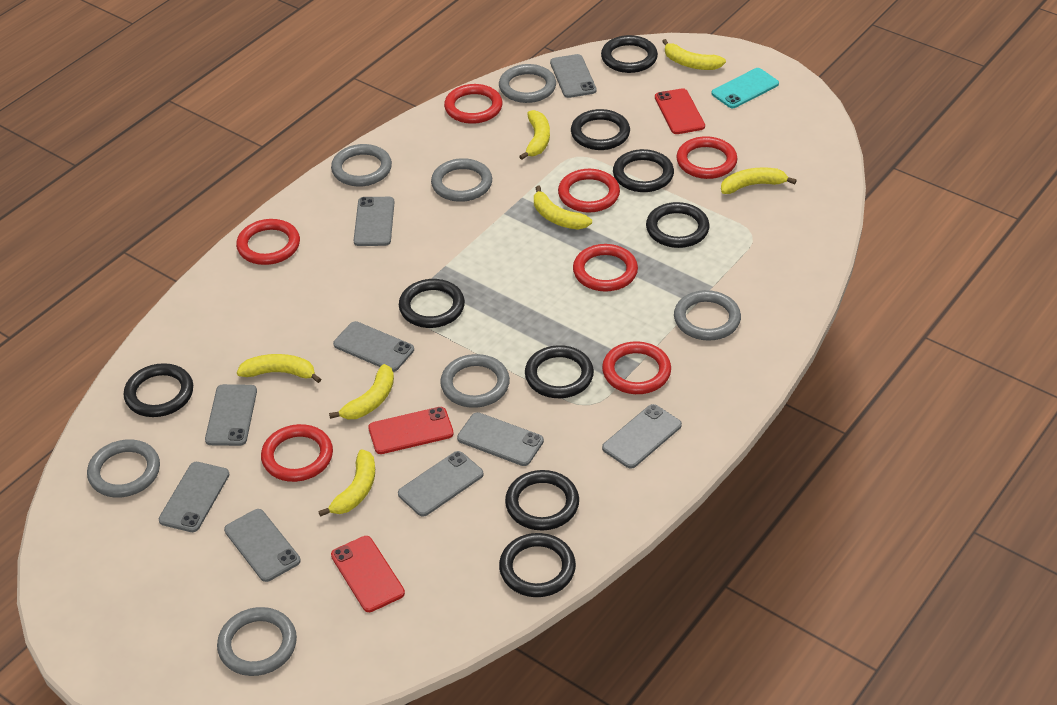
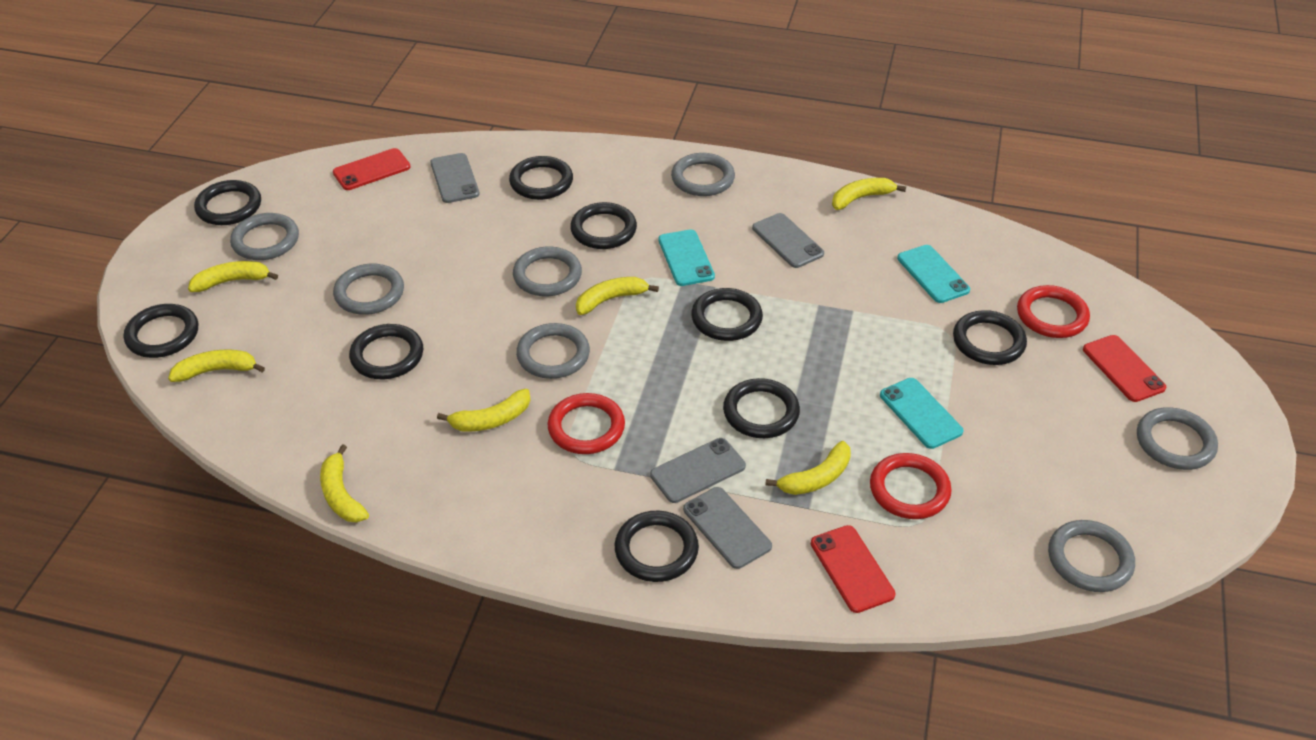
grey phone: [159,462,230,532] [205,384,257,446] [224,509,301,582] [333,321,414,372] [354,197,395,246] [398,451,484,517] [457,412,544,466] [550,54,597,98] [602,404,682,469] = 9 -> [430,153,480,203] [650,438,746,503] [683,487,772,569] [752,213,824,268] = 4
red ring: [236,219,300,265] [261,424,333,482] [444,84,502,124] [558,169,620,213] [573,244,638,292] [602,341,671,394] [676,136,738,179] = 7 -> [547,393,625,454] [870,453,952,519] [1017,285,1090,338] = 3
turquoise phone: [711,68,779,108] = 1 -> [658,230,715,286] [880,378,963,449] [897,245,970,303] = 3

